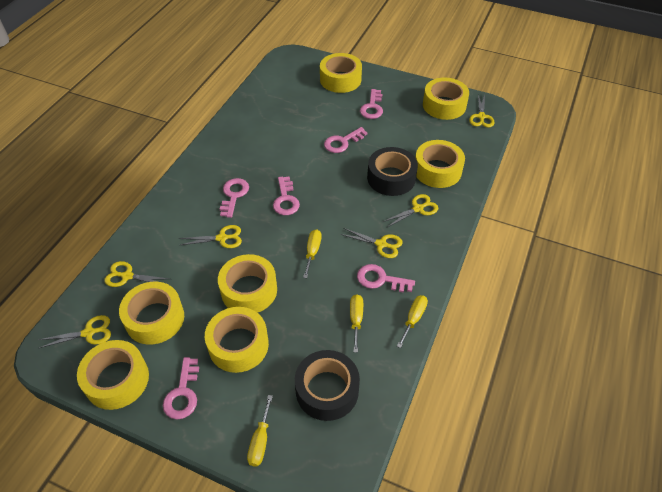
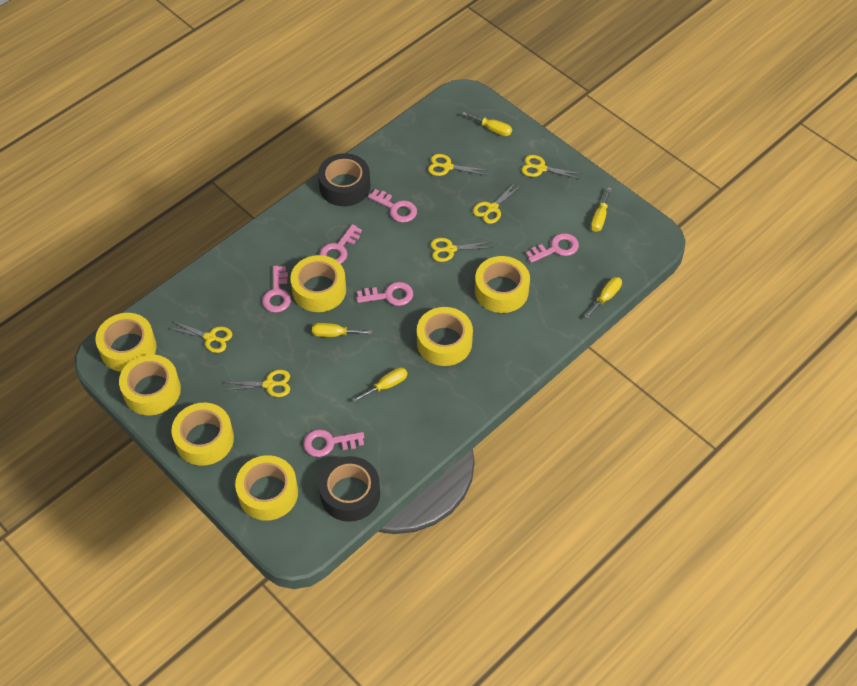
yellow screwdriver: [247,395,273,467] [303,229,321,278] [350,294,363,353] [397,295,428,348] = 4 -> [312,323,373,337] [352,367,407,403] [462,112,512,136] [585,277,622,319] [591,187,612,232] = 5

